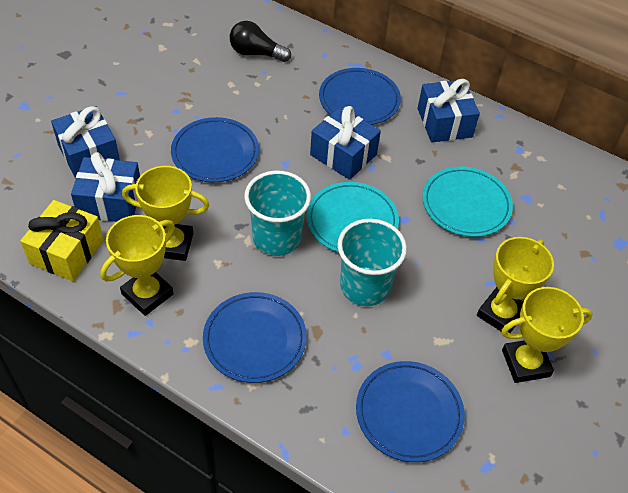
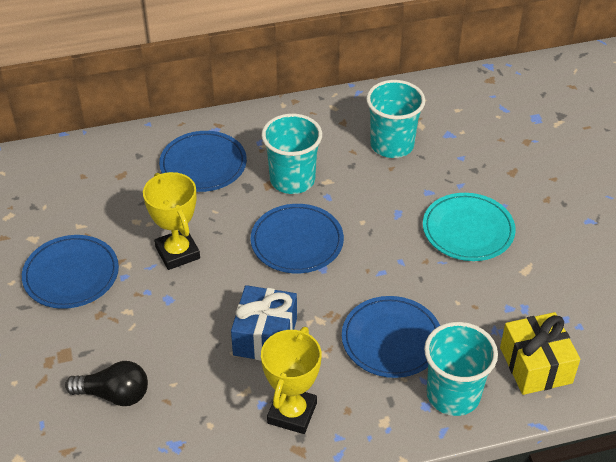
blue gift: [51,106,120,179] [71,152,140,222] [310,106,381,180] [418,79,480,142] = 4 -> [231,285,297,361] = 1
turquoise cup: [244,170,311,256] [337,219,407,306] = 2 -> [261,114,322,194] [366,80,425,158] [424,322,498,416] = 3
turquoise plate: [306,182,399,253] [422,166,513,237] = 2 -> [423,193,516,261] = 1
yellow trophy: [100,215,175,316] [122,166,209,261] [477,237,554,333] [501,287,593,383] = 4 -> [143,172,200,270] [261,327,322,434] = 2

